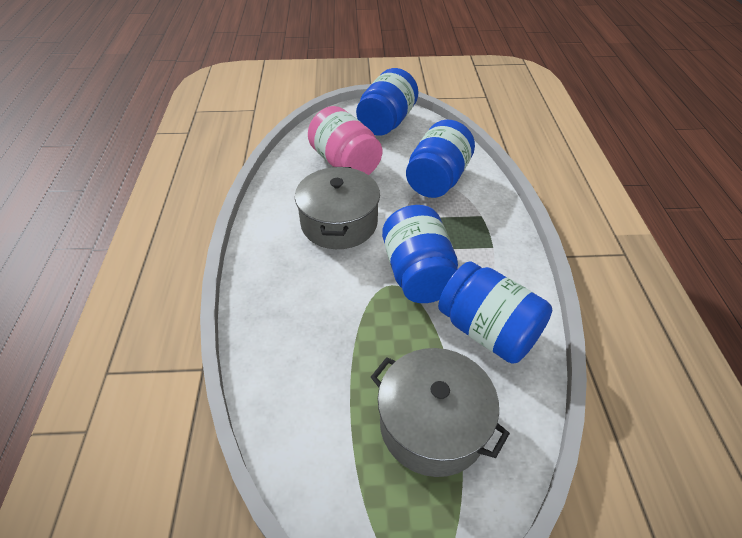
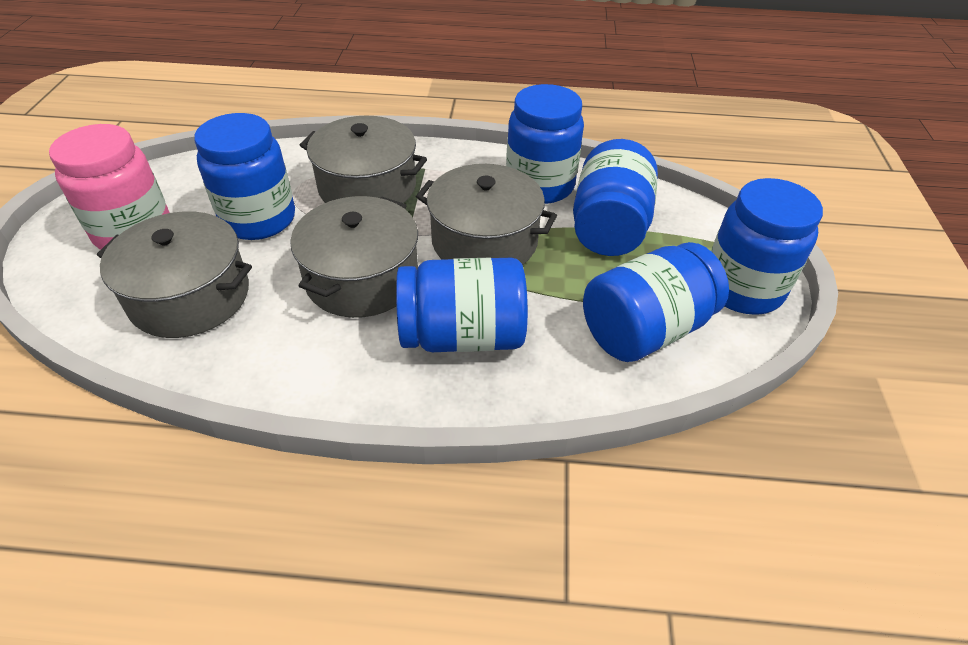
blue jar: [356,68,418,136] [382,205,458,303] [406,120,475,198] [438,261,552,364] = 4 -> [194,113,295,240] [396,258,528,352] [506,84,584,204] [573,139,658,256] [583,242,729,362] [711,178,823,315] = 6
grey pot: [295,167,380,249] [371,348,510,477] = 2 -> [97,211,252,338] [290,196,418,318] [300,116,427,203] [416,164,557,265] = 4

